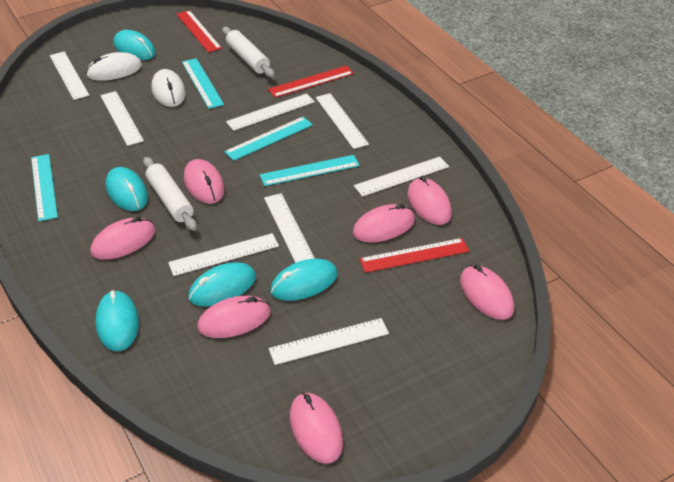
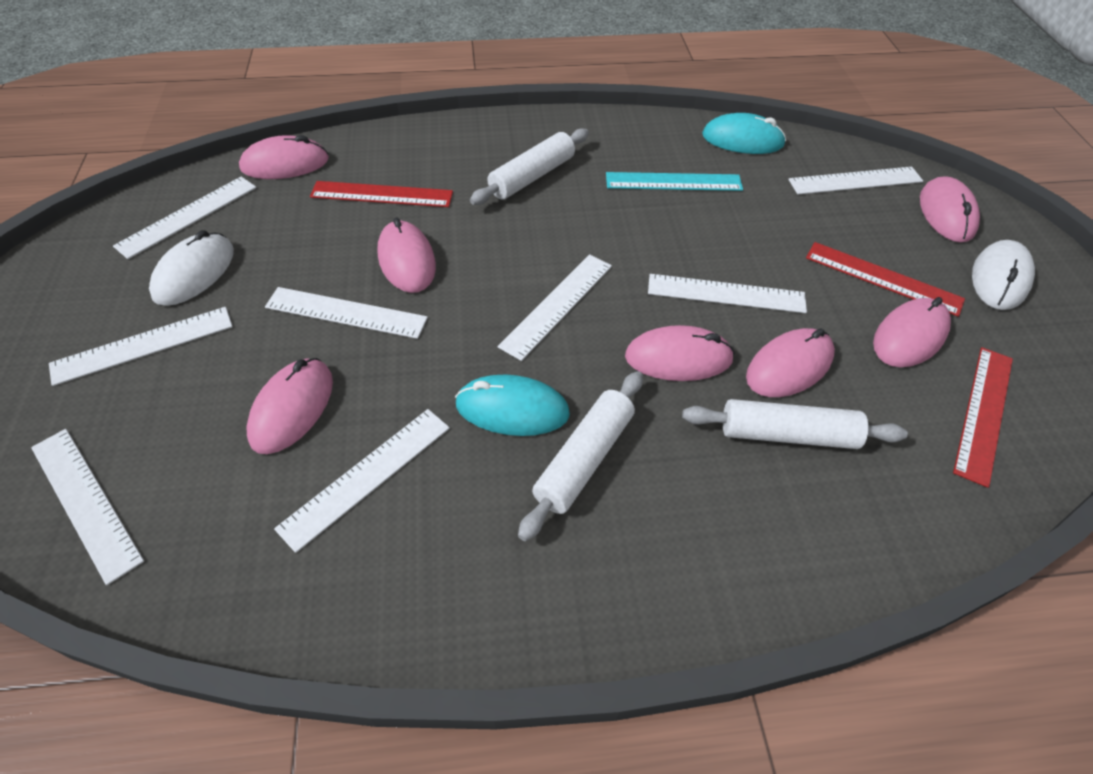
turquoise mouse: [95,290,139,351] [106,167,148,211] [114,30,155,60] [188,262,256,306] [270,259,338,301] = 5 -> [455,374,570,436] [702,113,786,154] = 2
turquoise ruler: [31,154,58,221] [182,58,224,109] [224,117,313,161] [260,155,360,186] = 4 -> [606,172,743,191] = 1
white rolling pin: [143,157,197,231] [222,27,275,78] = 2 -> [470,128,589,205] [518,371,643,541] [682,399,908,449] = 3

